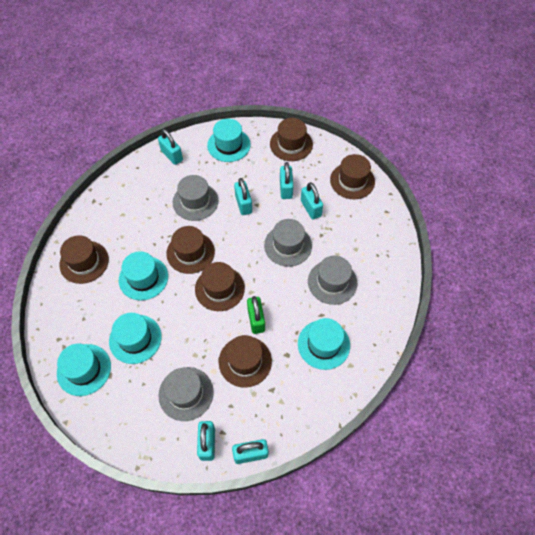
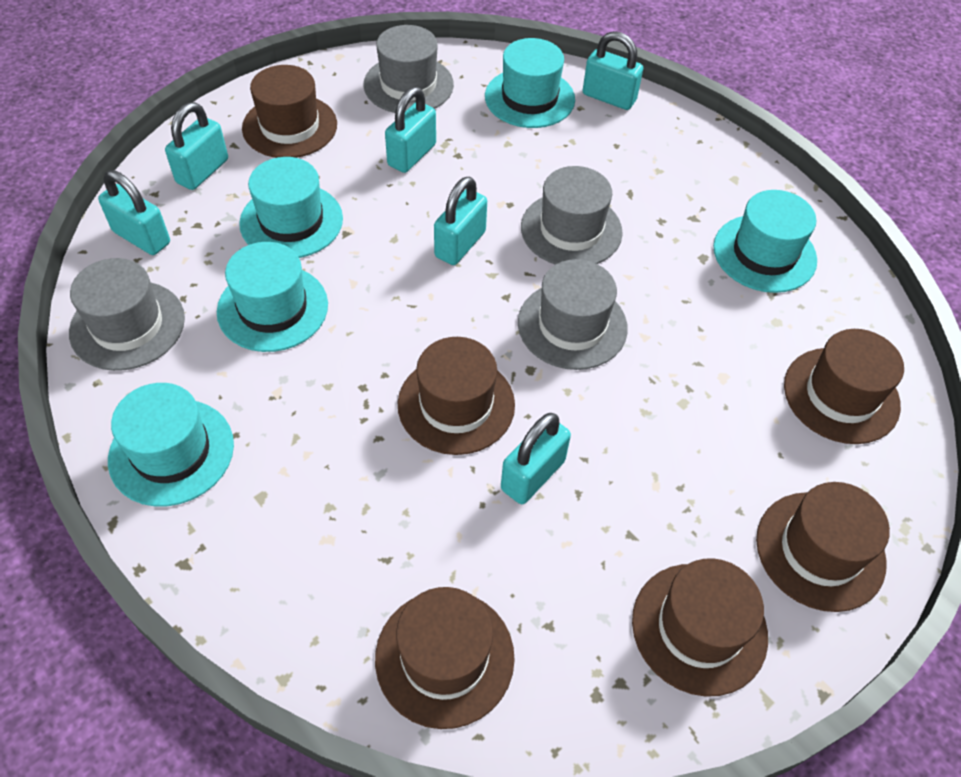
green padlock: [247,296,265,334] = 1 -> none = 0

